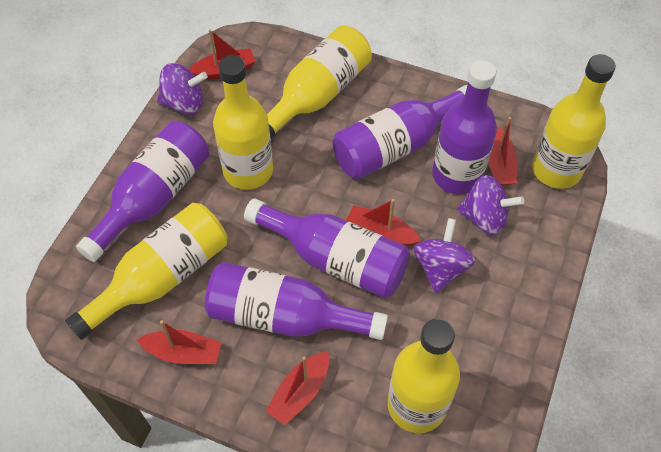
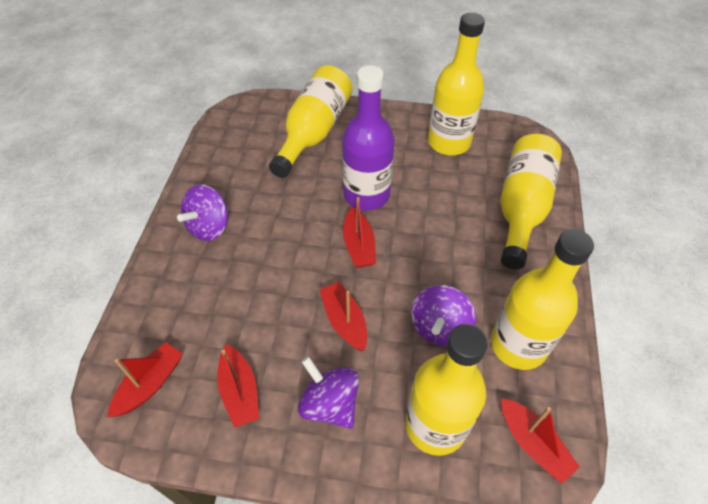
purple bottle: [76,121,209,262] [205,262,388,340] [244,199,410,298] [333,85,467,179] [432,60,497,194] = 5 -> [342,65,395,210] = 1

